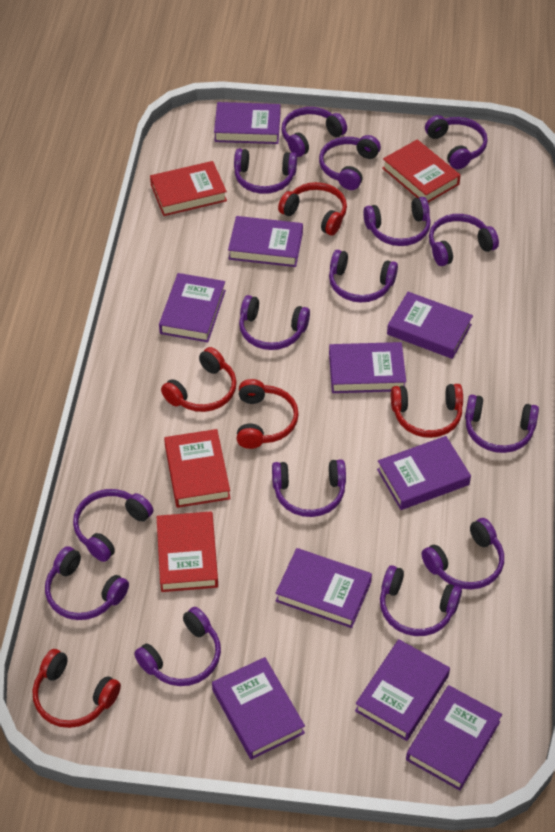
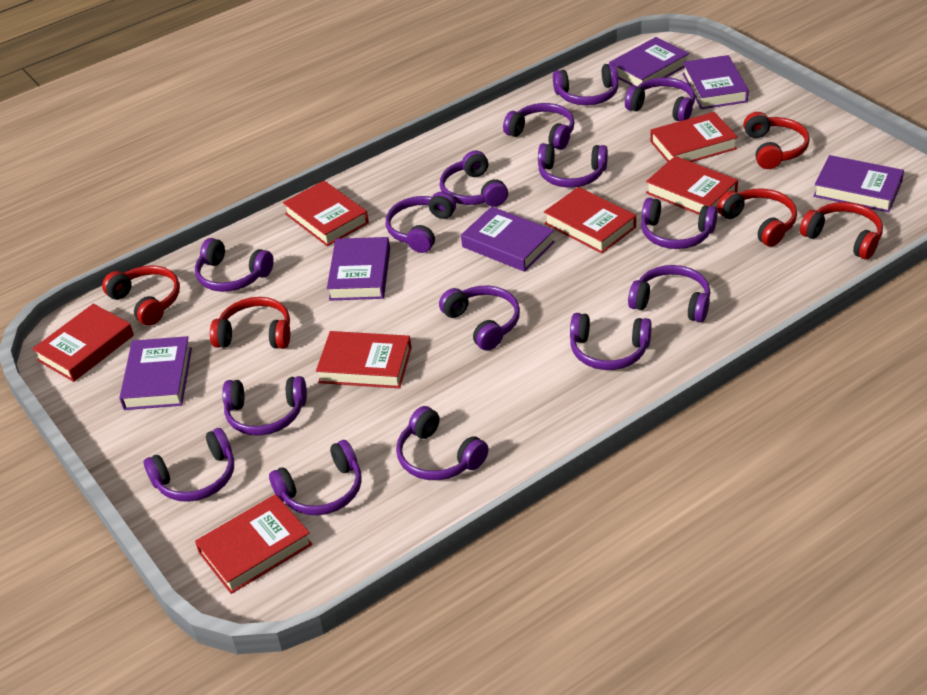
purple book: [159,273,226,342] [212,657,305,760] [214,102,280,144] [228,216,303,267] [276,548,372,628] [329,342,406,393] [355,639,450,741] [377,436,471,510] [387,292,473,359] [406,685,502,791] = 10 -> [119,336,192,410] [327,237,390,301] [461,207,555,272] [609,37,689,86] [683,55,749,109] [813,155,904,212] = 6
red book: [150,161,227,216] [157,511,218,592] [164,429,231,508] [382,139,461,203] = 4 -> [32,304,134,382] [195,494,313,594] [283,181,369,246] [316,331,411,388] [544,187,636,254] [646,156,738,215] [650,112,738,162] = 7

